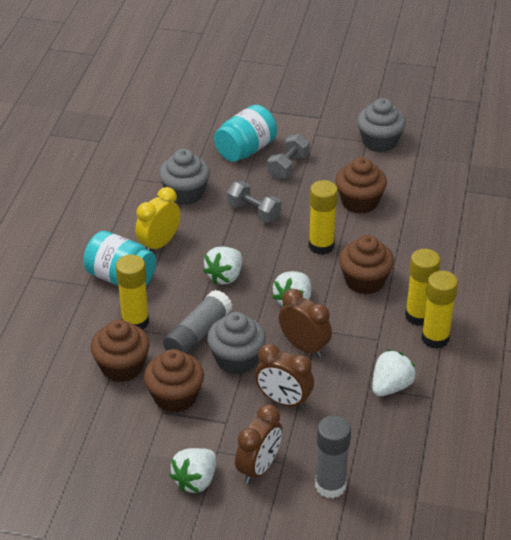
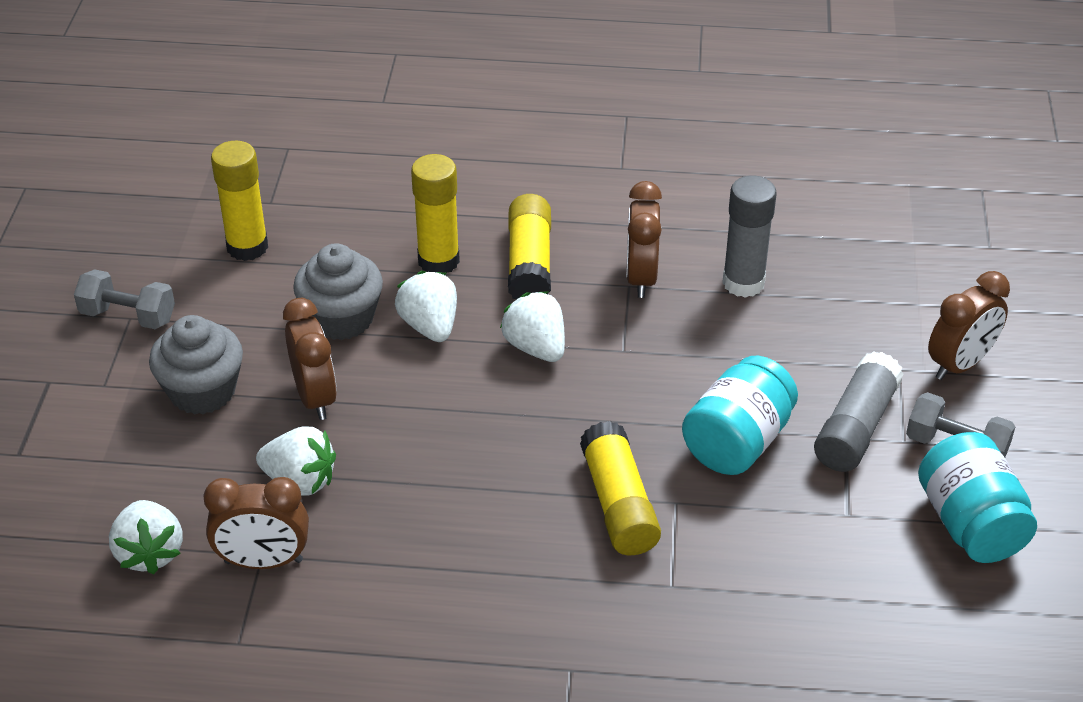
brown clock: [235,404,282,484] [255,344,314,409] [279,289,332,358] = 3 -> [203,477,309,569] [283,298,337,420] [626,181,662,298] [928,271,1010,380] = 4
brown cupcake: [91,319,150,382] [144,349,204,413] [336,157,387,214] [339,235,394,295] = 4 -> none = 0
grey cupcake: [159,149,210,205] [207,312,266,374] [357,98,406,152] = 3 -> [149,315,243,415] [293,243,383,340] = 2
yellow clock: [135,187,181,251] = 1 -> none = 0

